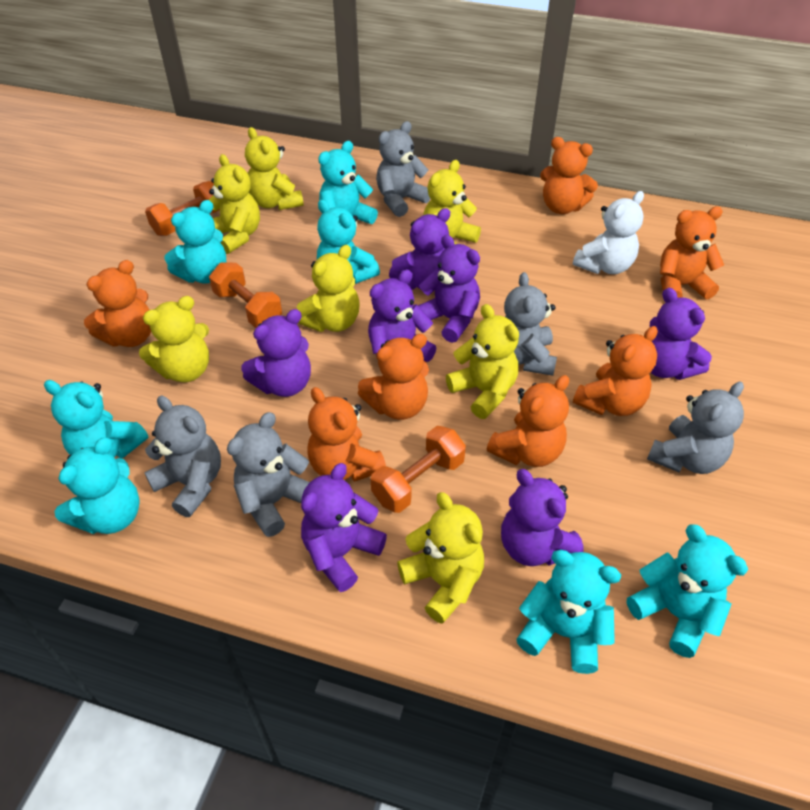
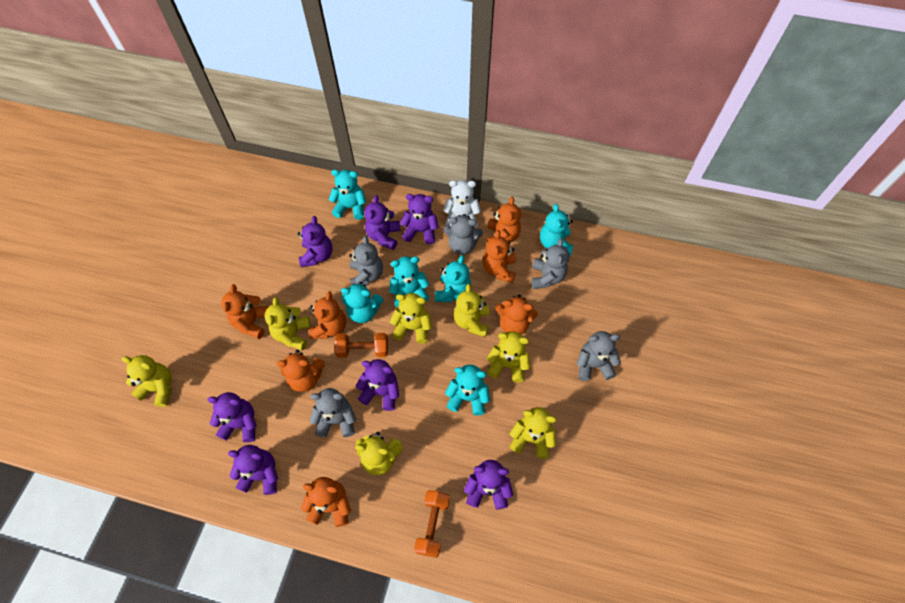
orange dumbbell: [145,181,220,236] [209,262,282,328] [371,426,466,513] = 3 -> [334,333,388,358] [414,490,450,558] = 2
turquoise teddy bear: [44,380,149,459] [55,437,140,534] [165,200,226,283] [317,200,380,284] [318,141,378,224] [516,550,621,674] [627,525,748,658] = 7 -> [329,170,366,220] [341,282,383,323] [389,256,430,307] [435,255,471,302] [445,365,490,416] [540,204,573,255] = 6

